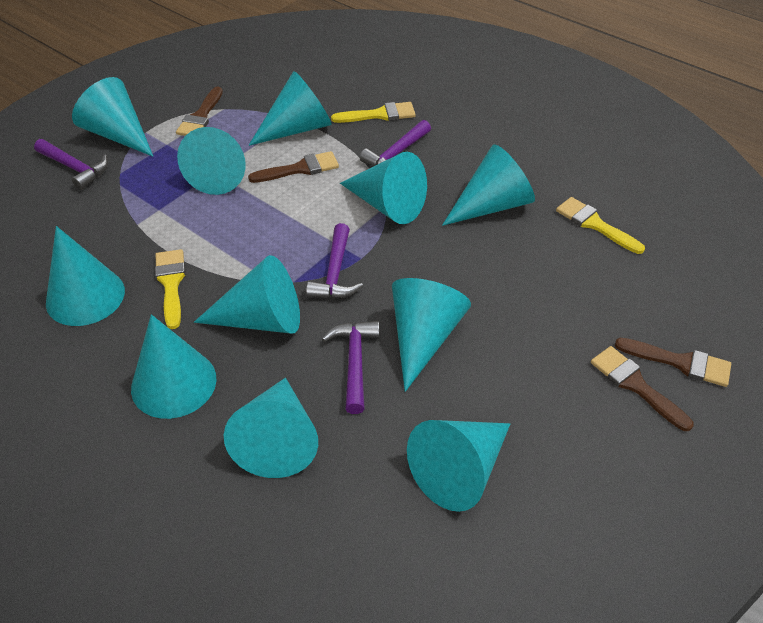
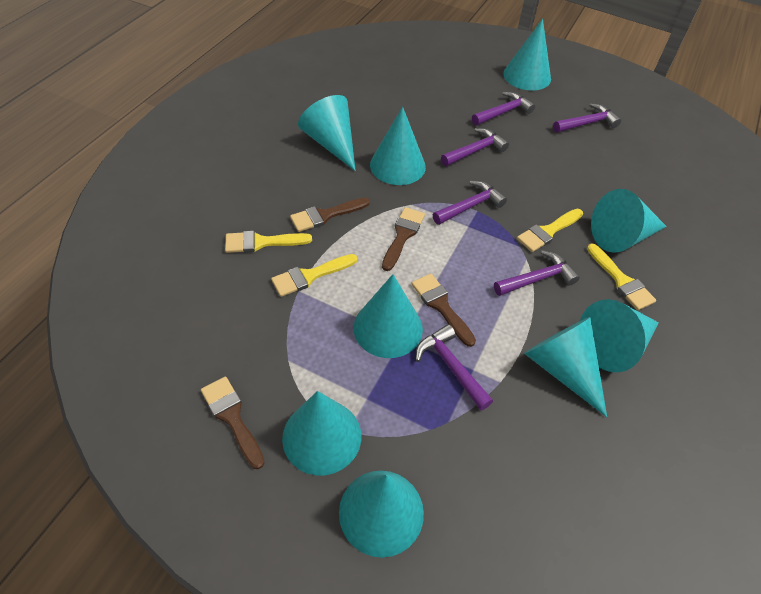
purple hammer: [34,139,108,190] [306,223,363,299] [322,321,379,414] [360,120,431,166] = 4 -> [416,324,493,411] [433,181,507,225] [441,128,509,166] [472,92,535,126] [494,250,580,296] [553,103,622,133] = 6
turquoise cone: [46,226,125,326] [72,77,153,156] [131,314,217,419] [177,127,246,195] [194,255,300,334] [224,378,318,478] [249,71,332,146] [340,152,427,224] [392,278,471,392] [407,420,510,512] [442,144,535,226] = 11 -> [282,391,361,475] [298,95,356,171] [339,471,424,558] [353,274,423,358] [370,107,426,185] [503,19,551,91] [524,317,607,417] [580,299,659,372] [591,189,667,253] = 9
yellow brush: [155,249,186,329] [331,102,416,123] [556,197,645,254] = 3 -> [225,231,312,253] [271,254,357,297] [517,209,583,252] [587,243,656,310] = 4

